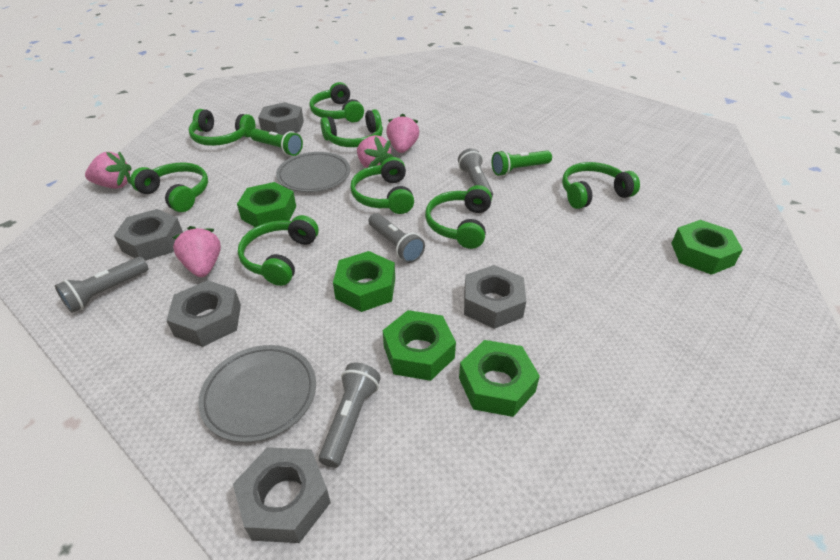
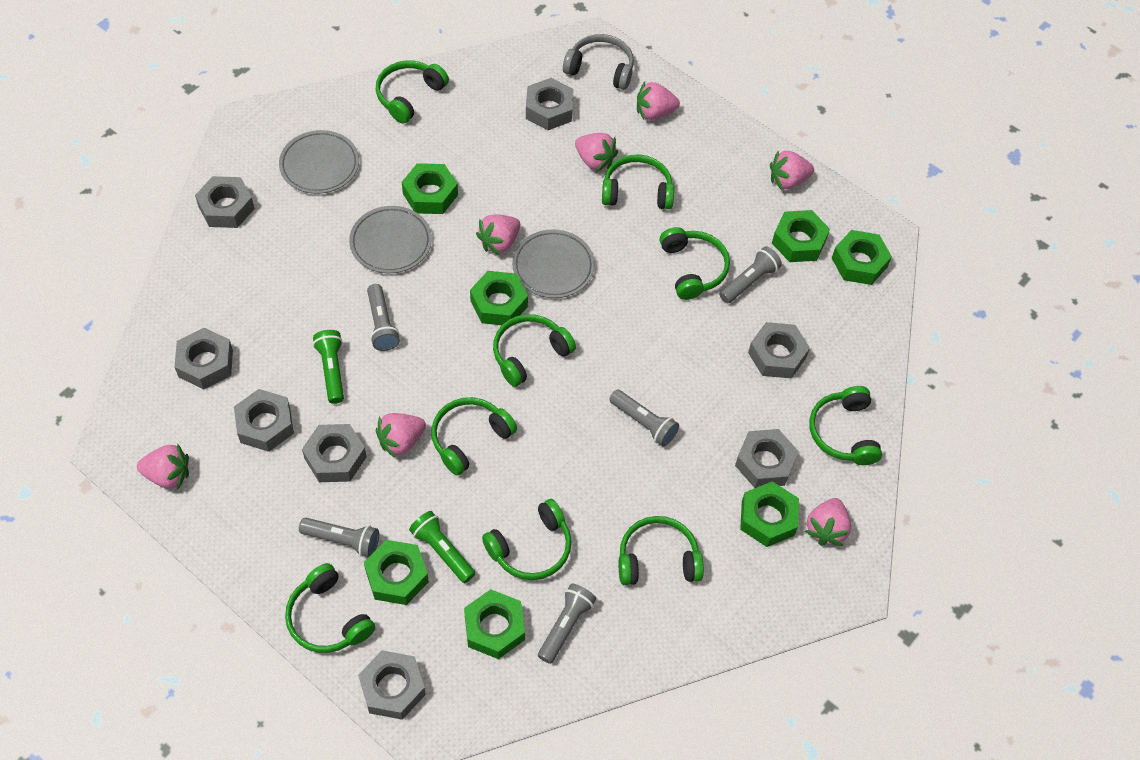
green headphones: [130,162,208,212] [188,109,255,146] [238,215,319,286] [309,82,364,122] [320,109,383,147] [350,157,414,214] [425,185,492,249] [562,162,640,209] = 8 -> [285,563,375,653] [376,60,449,123] [431,397,517,476] [482,499,571,580] [493,314,576,387] [602,154,674,209] [619,516,704,585] [660,227,730,300] [809,386,882,465] = 9
green nut: [237,182,296,227] [333,251,395,312] [383,310,456,381] [459,340,540,417] [671,220,743,275] = 5 -> [364,540,429,605] [402,163,458,214] [464,589,525,659] [470,271,528,325] [740,481,799,547] [772,210,830,262] [832,230,892,285] = 7
grey flashlight: [55,257,148,313] [319,363,381,468] [369,213,425,263] [458,148,493,197] = 4 -> [299,518,379,557] [367,284,400,351] [538,583,596,664] [609,390,679,447] [720,246,782,303] = 5
grey headphones: none = 0 -> [563,34,634,90] = 1
grey nut: [114,209,183,261] [166,280,241,347] [233,447,331,543] [258,102,304,135] [464,265,526,329] = 5 -> [174,328,233,389] [195,176,255,228] [234,389,294,452] [302,424,367,482] [358,650,426,720] [526,78,574,130] [735,429,798,488] [748,322,810,378] = 8
grey plate: [198,345,316,443] [276,152,350,192] = 2 -> [279,130,359,194] [349,206,432,273] [512,229,595,298] = 3
pink strawberry: [85,152,132,189] [172,226,221,277] [357,135,393,168] [386,113,419,153] = 4 -> [137,443,189,489] [376,413,426,458] [476,214,520,255] [575,133,618,172] [637,82,680,120] [770,151,814,190] [805,498,851,546] = 7

